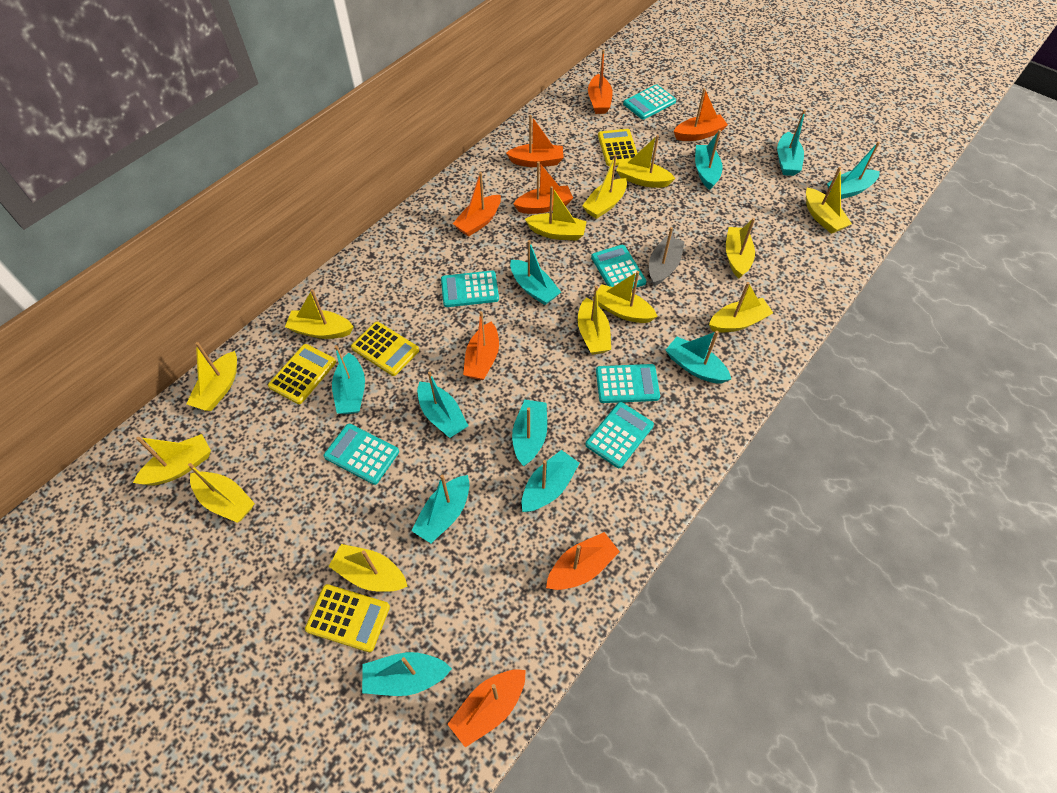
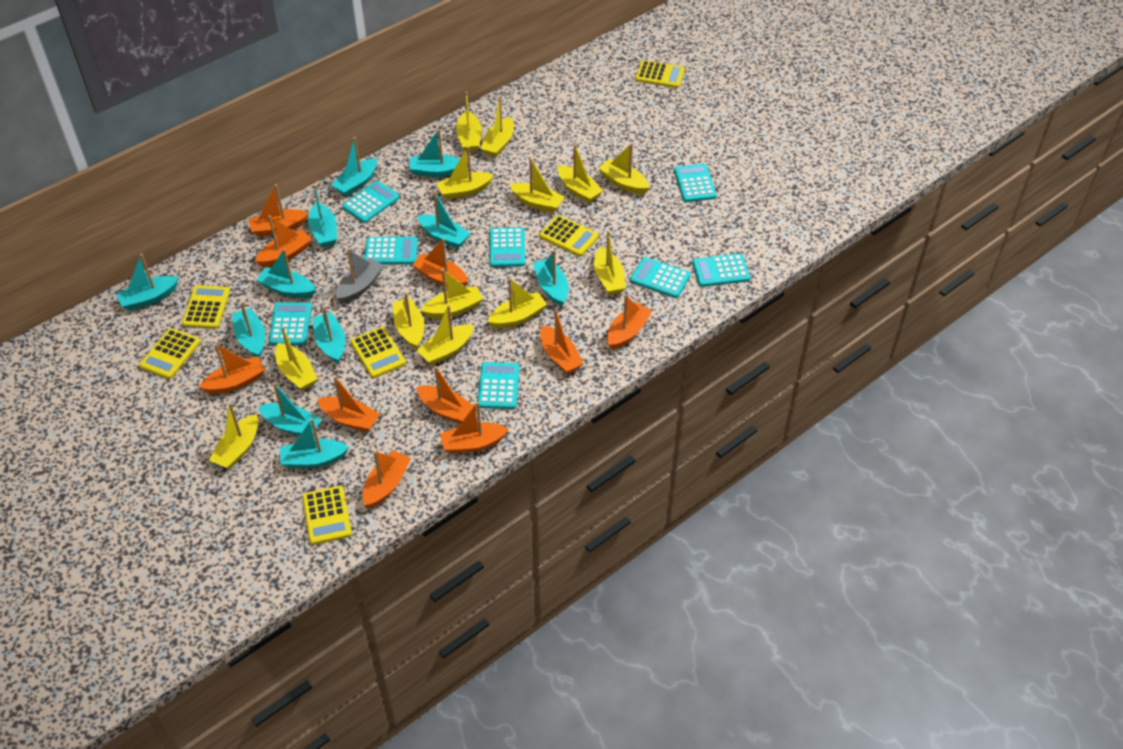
orange boat: [447,669,526,748] [453,172,501,237] [463,311,499,380] [506,115,564,167] [513,161,573,214] [546,532,620,590] [588,50,613,114] [674,88,728,141] = 8 -> [199,344,265,394] [248,184,308,237] [255,215,312,267] [317,376,380,432] [362,450,411,508] [412,238,468,287] [416,366,474,424] [440,402,509,454] [540,310,584,374] [607,295,652,350] = 10
turquoise calculator: [324,424,399,485] [441,271,499,307] [585,402,654,468] [591,245,647,289] [596,364,660,403] [623,84,676,119] = 6 -> [268,302,312,345] [342,181,400,223] [364,237,418,265] [478,362,520,409] [490,227,525,267] [630,257,691,298] [674,164,717,202] [692,254,750,287] = 8
yellow calculator: [268,344,336,404] [305,584,390,652] [351,322,419,376] [598,129,637,166] = 4 -> [139,328,201,379] [182,285,230,329] [302,486,352,545] [350,327,406,378] [539,215,599,256] [635,60,685,88] = 6

